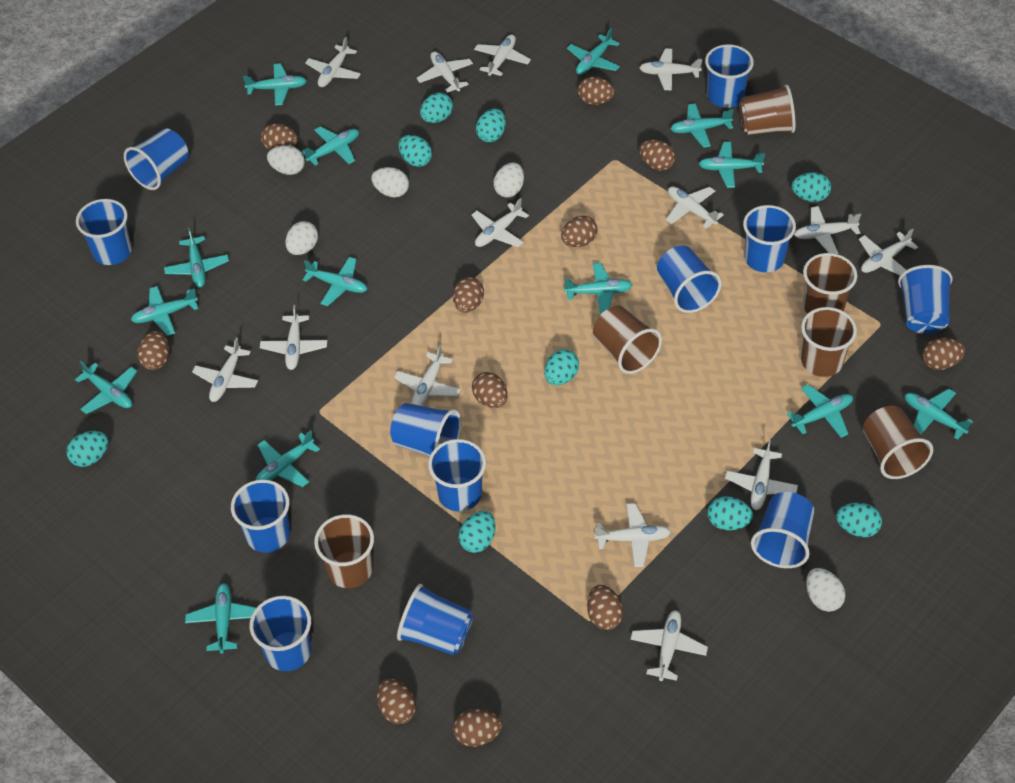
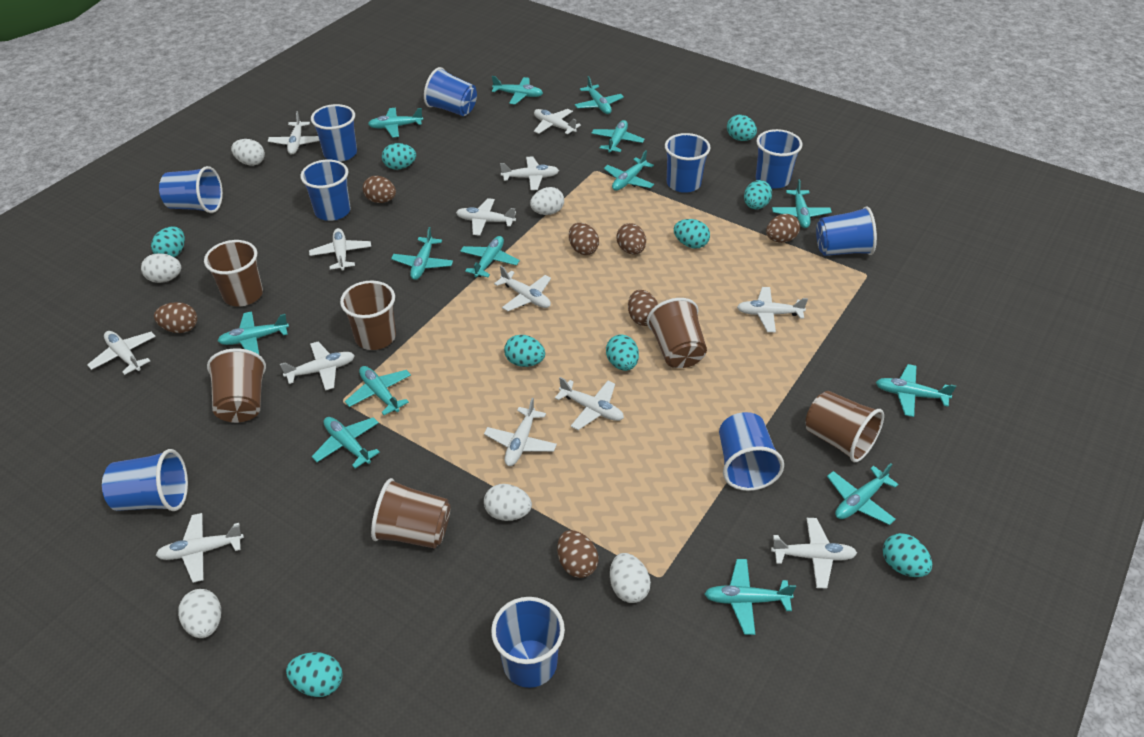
blue cup: [76,199,132,265] [124,129,189,190] [231,480,290,553] [250,596,311,671] [390,403,461,457] [397,584,473,655] [428,439,486,512] [657,246,722,313] [705,44,754,108] [743,205,796,272] [751,492,814,568] [898,265,953,334] = 12 -> [102,449,188,511] [159,166,223,213] [300,160,351,221] [311,104,357,162] [424,67,477,116] [491,597,565,688] [665,133,711,193] [719,412,784,491] [756,129,802,189] [816,207,877,256] = 10
brown egg: [137,331,170,370] [261,123,298,150] [377,679,416,724] [453,277,484,313] [453,709,502,747] [472,372,508,408] [561,216,598,247] [578,77,615,105] [587,585,623,630] [639,140,675,171] [922,338,965,370] = 11 -> [154,302,197,333] [363,176,396,203] [557,530,598,578] [569,223,599,255] [616,223,646,254] [628,290,658,326] [766,214,800,243] = 7
white egg: [267,145,305,175] [285,221,318,255] [371,167,409,197] [493,162,524,197] [806,568,845,612] = 5 -> [141,253,181,283] [178,589,221,638] [231,139,265,166] [484,484,532,521] [530,187,564,215] [610,553,651,603] = 6
white plane: [192,338,258,402] [260,305,327,370] [305,37,361,87] [394,345,461,406] [417,51,473,93] [472,198,529,247] [474,35,531,76] [594,503,671,567] [631,610,708,681] [639,49,702,90] [666,186,724,228] [725,440,798,510] [794,206,861,254] [859,229,918,276] = 14 -> [87,331,156,375] [156,513,244,583] [268,111,319,154] [280,341,355,391] [309,228,371,271] [456,198,516,236] [484,398,557,466] [494,266,551,311] [500,156,559,190] [534,109,581,135] [555,377,624,430] [737,287,808,332] [771,518,857,589] = 13

